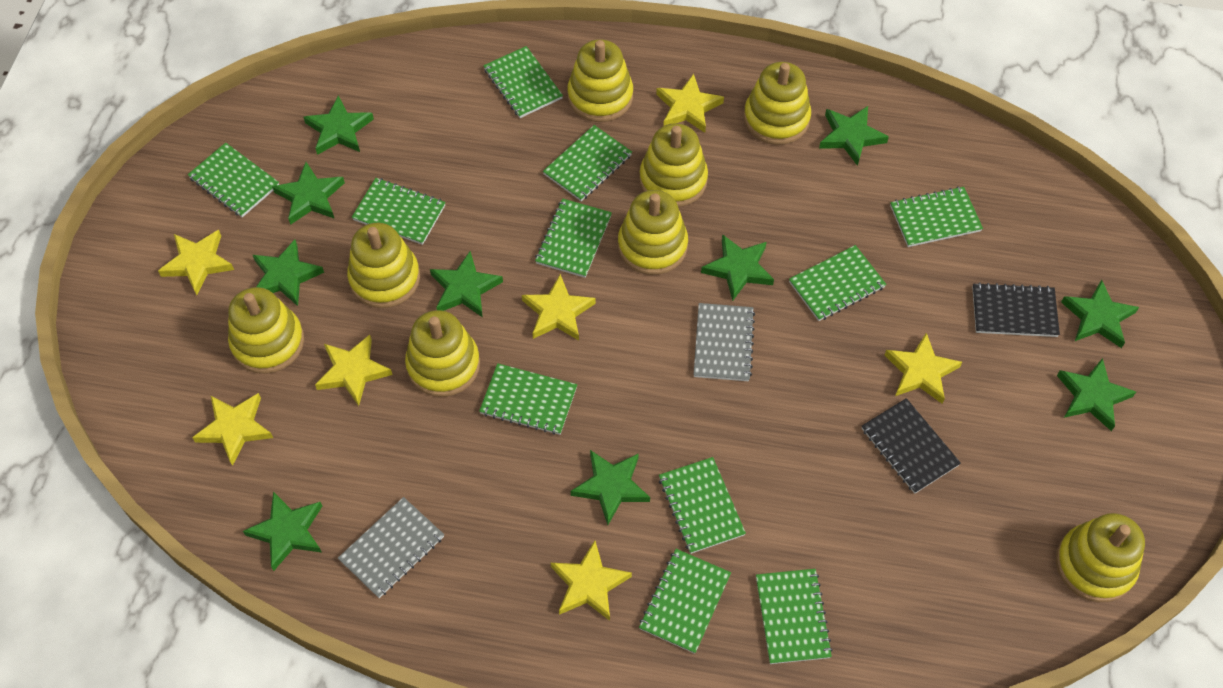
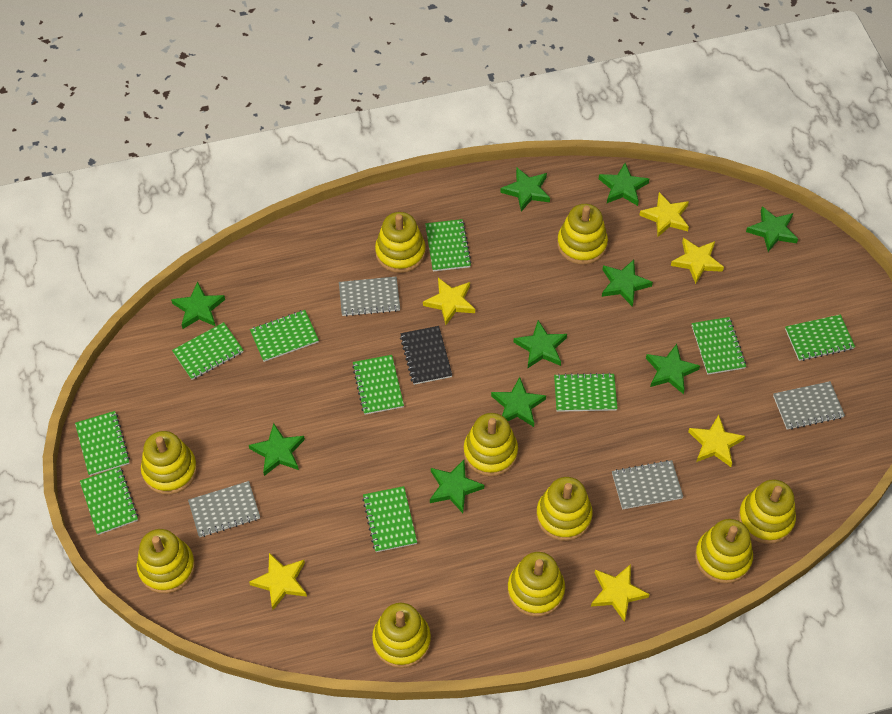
black notebook: [862,398,961,494] [972,282,1060,337] = 2 -> [400,326,452,385] = 1
green notebook: [188,143,279,217] [352,178,446,245] [479,363,577,435] [483,46,563,118] [535,198,612,278] [543,125,632,201] [639,549,731,654] [659,457,746,554] [756,569,833,664] [789,245,886,321] [890,186,983,247] = 11 -> [75,411,130,476] [80,467,138,535] [172,322,243,380] [250,310,319,362] [352,355,404,415] [362,486,417,552] [425,219,472,272] [554,373,618,412] [692,317,746,375] [785,314,855,361] = 10
grey notebook: [338,497,444,598] [693,303,755,381] = 2 -> [188,481,260,537] [339,277,400,317] [612,460,683,510] [773,381,845,430] = 4
yellow stacking toy: [228,287,304,374] [347,223,420,308] [405,310,480,397] [567,40,633,122] [618,190,688,275] [639,123,708,207] [744,62,811,145] [1056,513,1145,602] = 8 -> [136,529,195,594] [141,431,197,495] [372,603,431,668] [375,212,426,273] [464,413,518,476] [507,552,565,617] [536,477,593,541] [557,204,608,265] [695,519,753,584] [738,480,796,544] = 10
yellow star: [158,230,234,295] [192,393,273,466] [315,335,392,406] [522,274,596,341] [550,541,632,621] [656,74,724,133] [885,333,962,404] = 7 -> [249,553,307,610] [423,278,475,325] [591,564,650,622] [639,192,689,237] [671,238,724,284] [688,415,745,467] = 6

